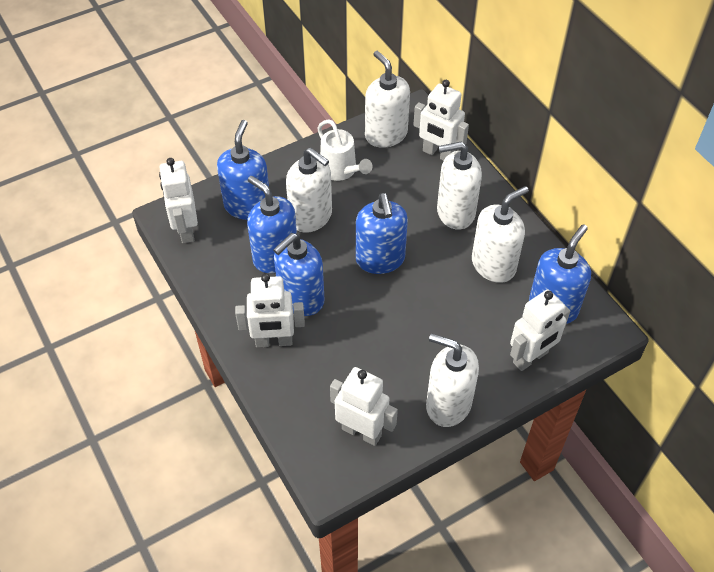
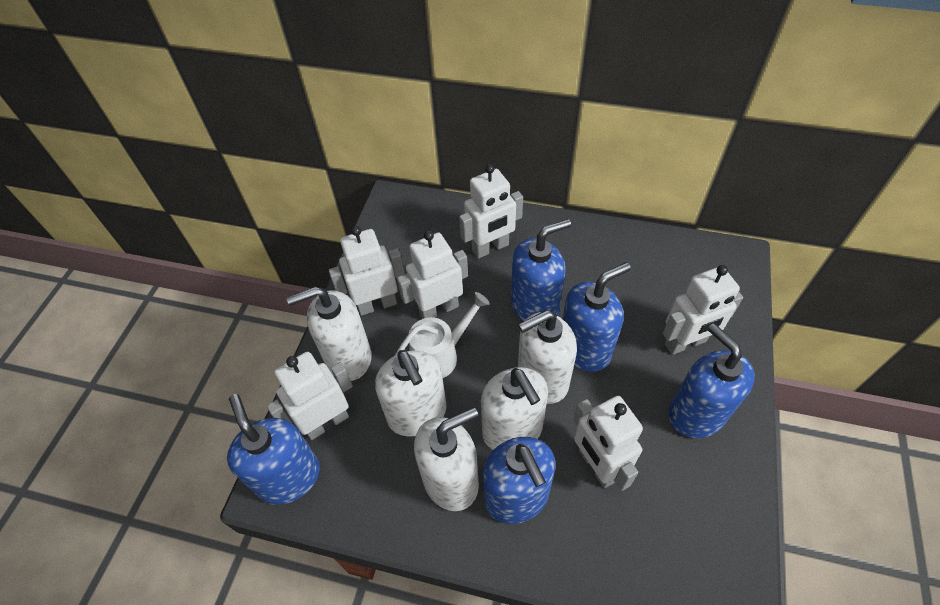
white robot: [159,158,198,243] [235,273,305,347] [330,367,398,446] [414,80,469,161] [510,290,570,371] = 5 -> [267,352,353,440] [329,226,405,316] [397,230,468,319] [459,164,523,259] [573,396,643,491] [663,265,743,355] = 6

